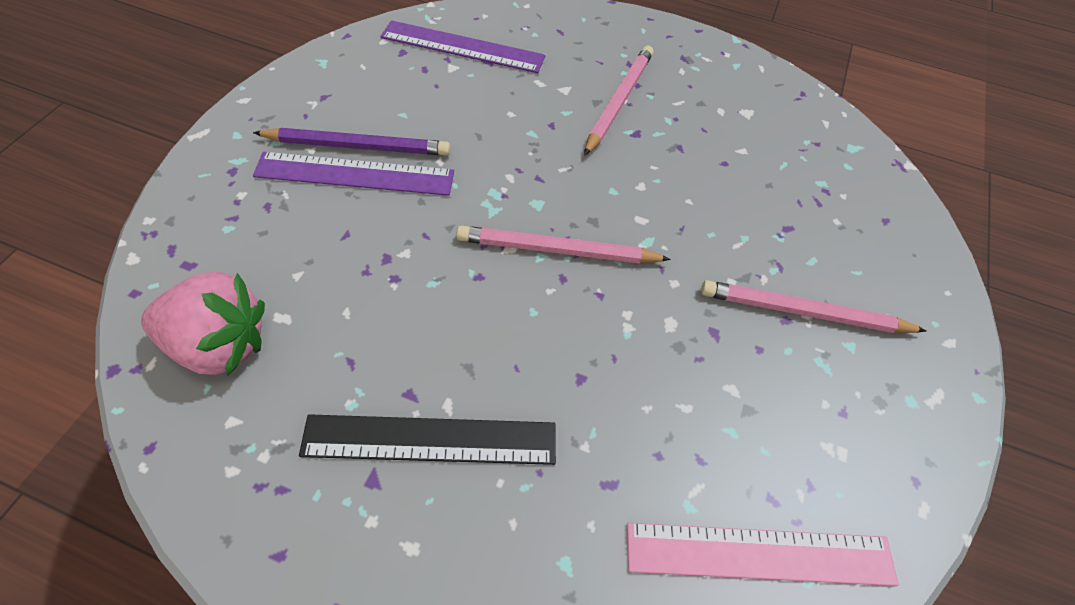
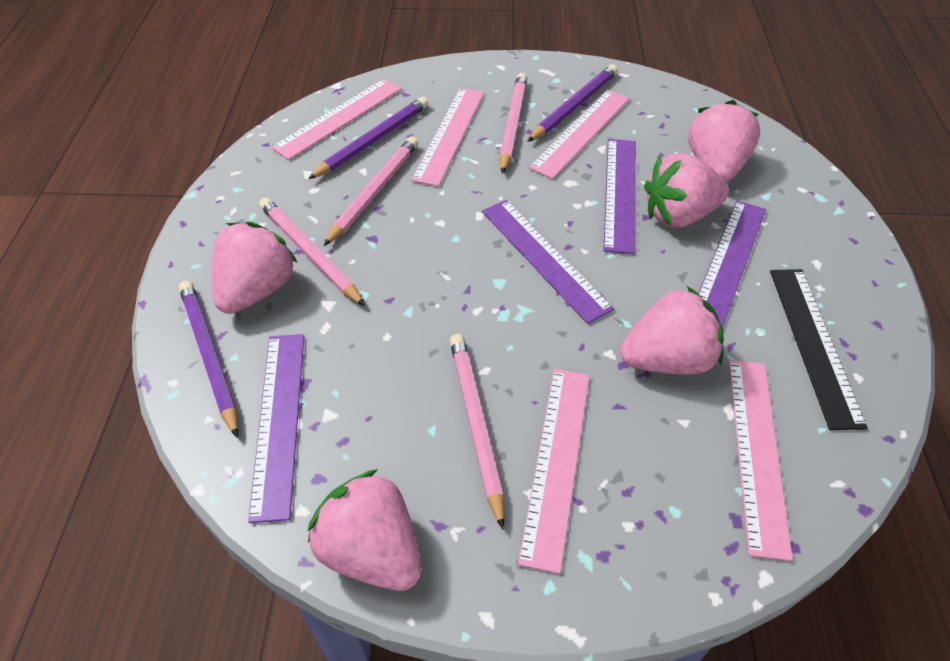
pink pencil: [456,226,671,264] [584,46,654,156] [701,280,926,333] = 3 -> [259,197,365,306] [324,137,418,246] [450,334,504,530] [500,73,527,174] = 4
pink ruler: [627,523,899,586] = 1 -> [271,79,402,160] [411,88,484,187] [518,369,590,574] [529,89,630,179] [728,360,793,561] = 5
pink strawberry: [141,272,265,376] = 1 -> [212,222,298,314] [308,469,421,591] [620,286,724,375] [644,153,729,228] [688,100,760,182] = 5
purple pencil: [253,128,450,156] = 1 -> [179,281,238,438] [308,97,428,179] [527,64,618,142] = 3
purple ruler: [253,152,454,196] [380,20,545,73] = 2 -> [248,334,304,523] [482,200,614,324] [603,139,636,254] [698,200,766,328] = 4

